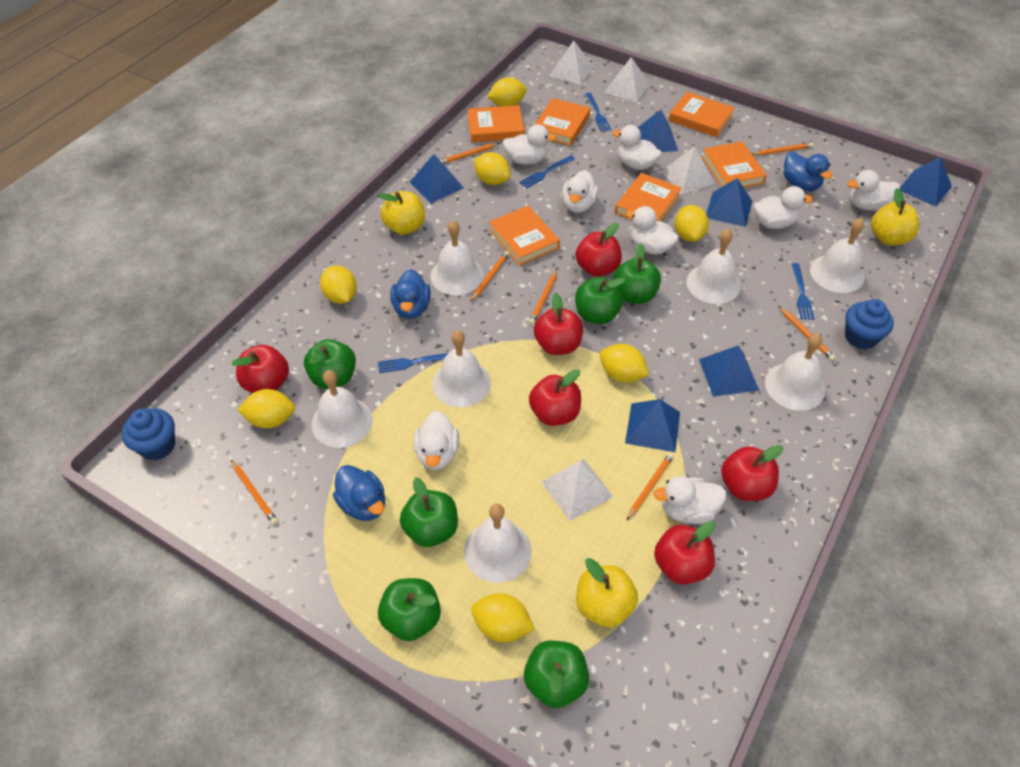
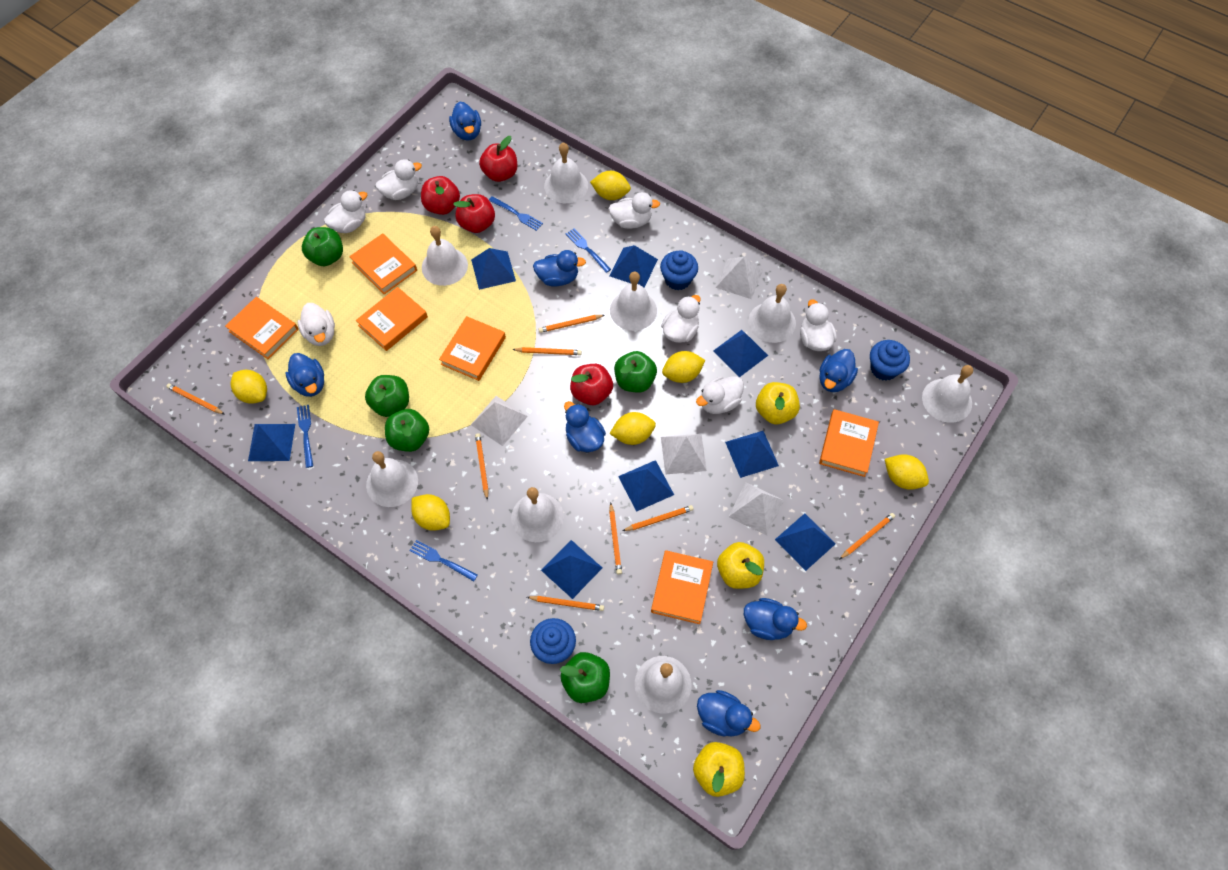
blue cupcake: [122,408,175,460] [845,299,894,349] = 2 -> [530,618,576,664] [660,250,698,290] [870,340,910,381] = 3
blue duck: [333,465,385,521] [390,269,431,319] [784,152,832,191] = 3 -> [285,353,324,397] [449,102,481,141] [533,250,586,287] [564,401,606,452] [697,690,761,737] [744,598,807,640] [819,349,858,392] = 7
blue pyramid: [410,154,464,203] [625,399,680,452] [637,110,678,152] [699,345,759,397] [706,178,752,227] [900,157,952,207] = 6 -> [248,424,295,461] [471,248,516,290] [541,540,602,599] [610,245,658,288] [618,460,674,512] [713,330,768,377] [725,431,779,478] [775,513,836,571] = 8
green apple: [304,339,356,389] [378,578,441,641] [400,477,458,547] [524,640,589,708] [575,277,626,324] [613,243,661,304] = 6 -> [302,227,343,266] [365,375,409,417] [385,409,429,452] [560,652,610,703] [614,351,657,393] = 5
orange pencil: [231,460,278,525] [440,143,499,164] [471,251,509,301] [529,270,557,325] [626,453,674,521] [752,142,814,156] [779,306,836,361] = 7 -> [166,383,224,414] [475,433,489,500] [512,347,582,355] [527,596,604,611] [538,315,605,333] [609,502,622,575] [622,505,694,531] [839,513,895,560] = 8
red apple: [232,345,289,393] [529,369,581,426] [534,293,583,355] [576,223,622,277] [654,521,715,585] [721,445,783,501] = 6 -> [421,176,460,215] [453,194,495,233] [479,136,517,182] [570,364,613,405] = 4
white bell: [312,370,373,448] [431,220,484,295] [432,330,491,407] [464,504,532,583] [686,229,741,304] [765,334,825,411] [810,218,864,293] = 7 -> [366,451,418,507] [422,226,468,286] [511,487,564,542] [544,143,588,203] [610,272,657,331] [635,656,692,714] [748,284,796,343] [922,365,973,423] = 8
white duck: [414,411,459,470] [502,124,557,165] [562,170,599,213] [613,125,662,170] [626,206,679,255] [654,476,727,524] [754,186,813,229] [847,170,900,211] = 8 -> [298,303,335,346] [324,190,367,233] [376,159,422,200] [609,192,660,229] [661,295,701,343] [696,376,744,414] [800,299,837,351] = 7
yellow lemon: [238,389,295,428] [320,265,357,304] [471,593,535,642] [474,152,511,185] [487,77,527,106] [600,344,649,383] [675,205,709,242] = 7 -> [231,370,267,404] [411,494,450,531] [590,171,631,200] [610,412,656,445] [662,351,705,383] [885,454,929,490] = 6

